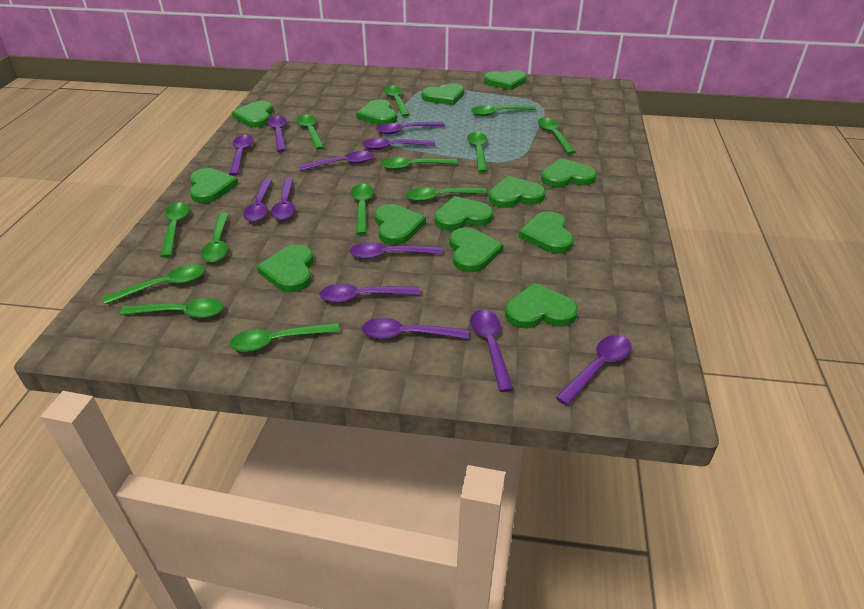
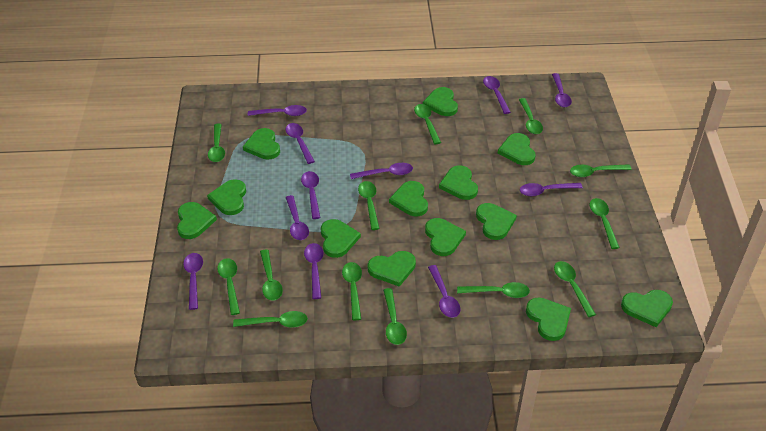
purple spoon: [229,135,254,176] [243,179,272,222] [267,116,287,152] [271,178,295,220] [298,151,374,171] [319,284,420,303] [349,242,442,259] [362,138,435,150] [362,318,469,339] [376,122,445,135] [470,309,513,392] [556,335,632,405] = 12 -> [183,253,203,310] [248,105,307,116] [286,123,315,164] [286,195,309,240] [301,171,320,219] [304,243,324,299] [350,163,413,179] [428,265,460,318] [483,76,511,114] [520,183,583,196] [552,73,572,107] = 11

